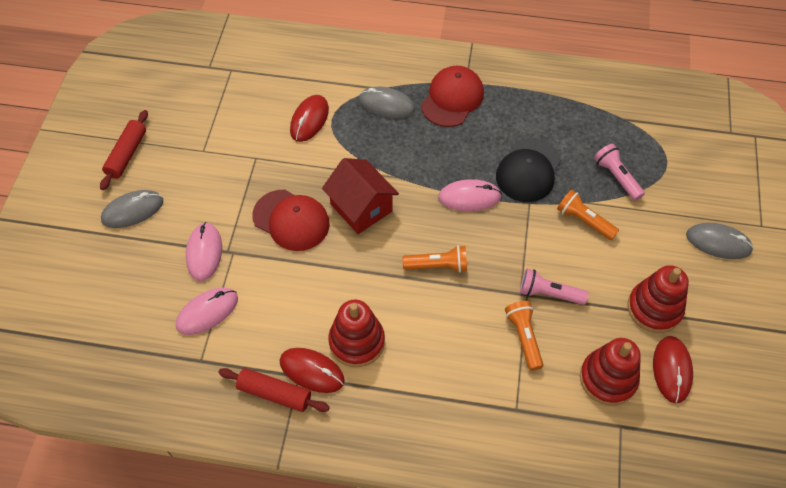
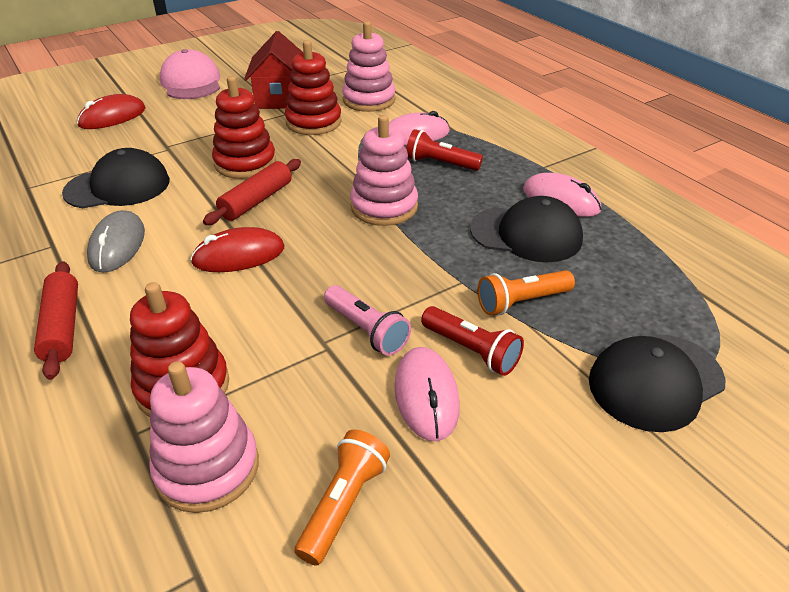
black cap: [496,139,561,202] = 1 -> [62,148,170,208] [470,196,583,262] [589,334,725,432] = 3
grey mouse: [101,190,163,228] [359,87,415,118] [686,223,754,259] = 3 -> [87,210,145,273] = 1
orange flashlight: [402,245,467,273] [505,301,544,371] [557,189,619,240] = 3 -> [294,430,390,566] [478,270,575,315] = 2
pink cap: none = 0 -> [160,49,220,99] = 1
pink flashlight: [520,269,589,305] [594,144,645,201] = 2 -> [324,285,411,356] = 1
pink stacking toy: none = 0 -> [149,361,259,513] [342,21,395,112] [350,115,418,226] = 3
red cap: [252,190,330,251] [421,66,484,127] = 2 -> none = 0
red flashlight: none = 0 -> [406,129,483,171] [421,306,524,376] = 2
red mouse: [280,348,345,393] [290,95,329,142] [653,336,693,404] = 3 -> [77,94,146,129] [190,227,284,272] = 2

